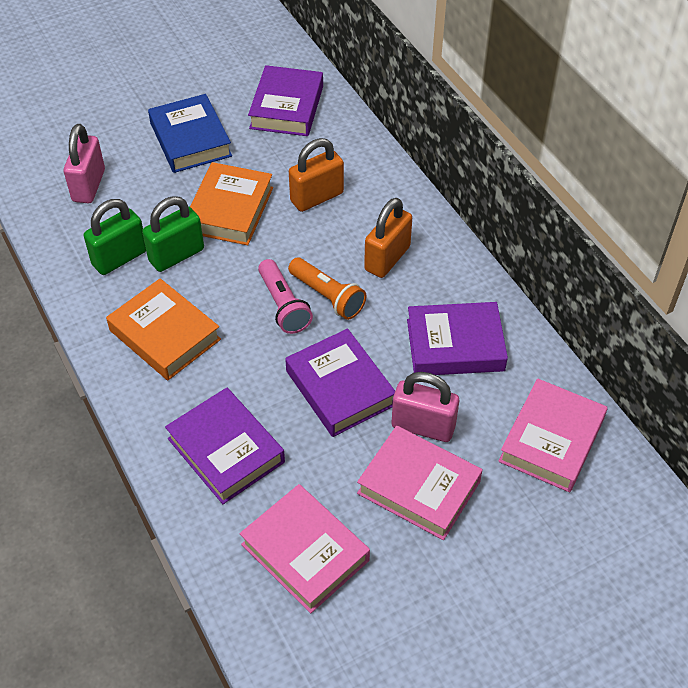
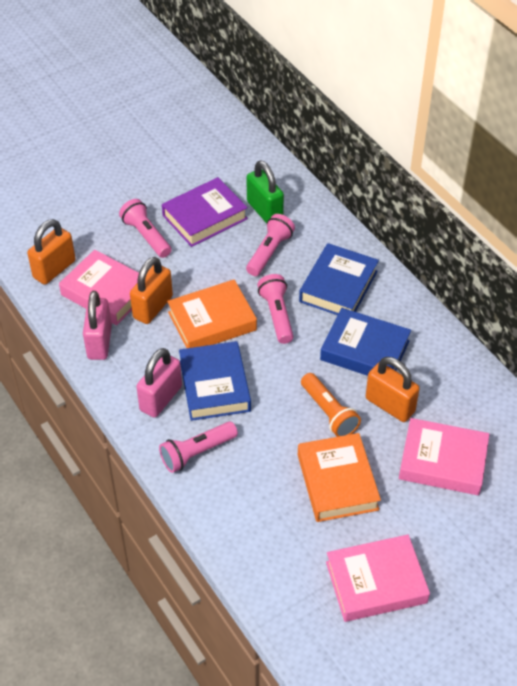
blue book: [148,94,232,173] = 1 -> [179,341,251,421] [299,243,379,315] [320,308,411,376] = 3
green padlock: [84,199,146,275] [142,196,204,272] = 2 -> [247,161,284,224] = 1
orange padlock: [289,138,344,212] [364,198,412,278] = 2 -> [27,219,76,285] [130,257,173,324] [366,357,420,422] = 3
pink flashlight: [258,259,313,334] = 1 -> [119,199,171,258] [159,421,238,473] [246,214,295,276] [257,274,294,344] = 4
purple book: [165,388,285,504] [248,65,323,136] [285,329,395,437] [407,302,508,375] = 4 -> [162,177,248,247] = 1

